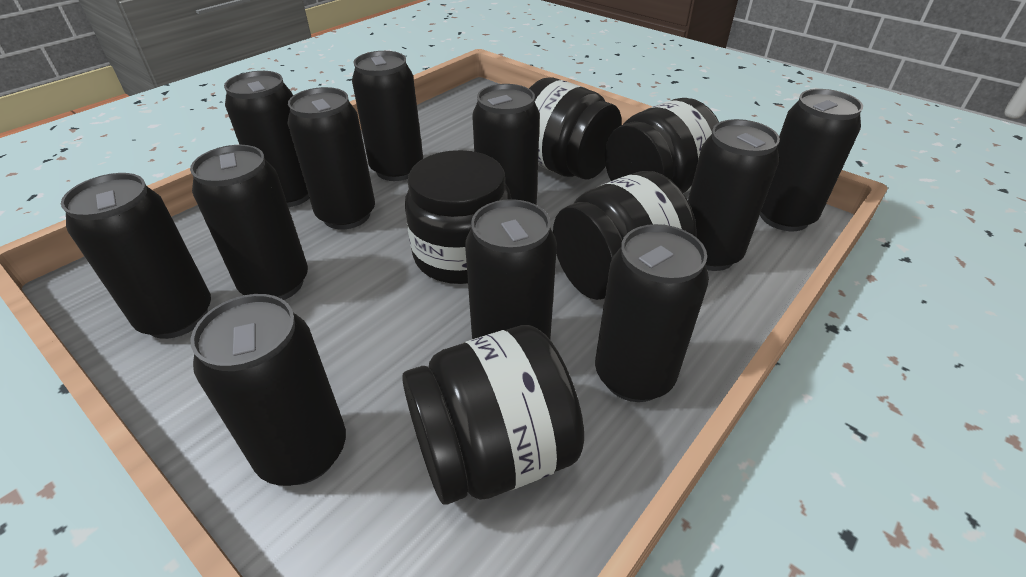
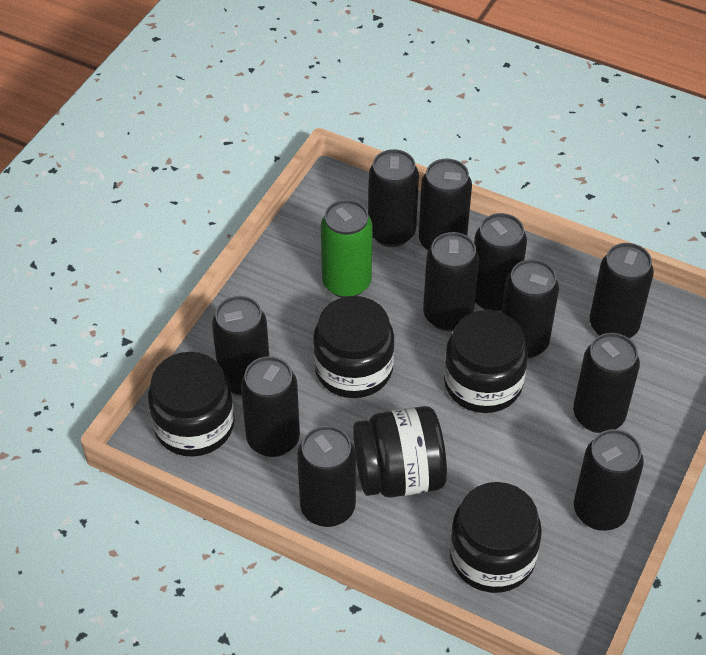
green can: none = 0 -> [321,200,373,298] = 1

